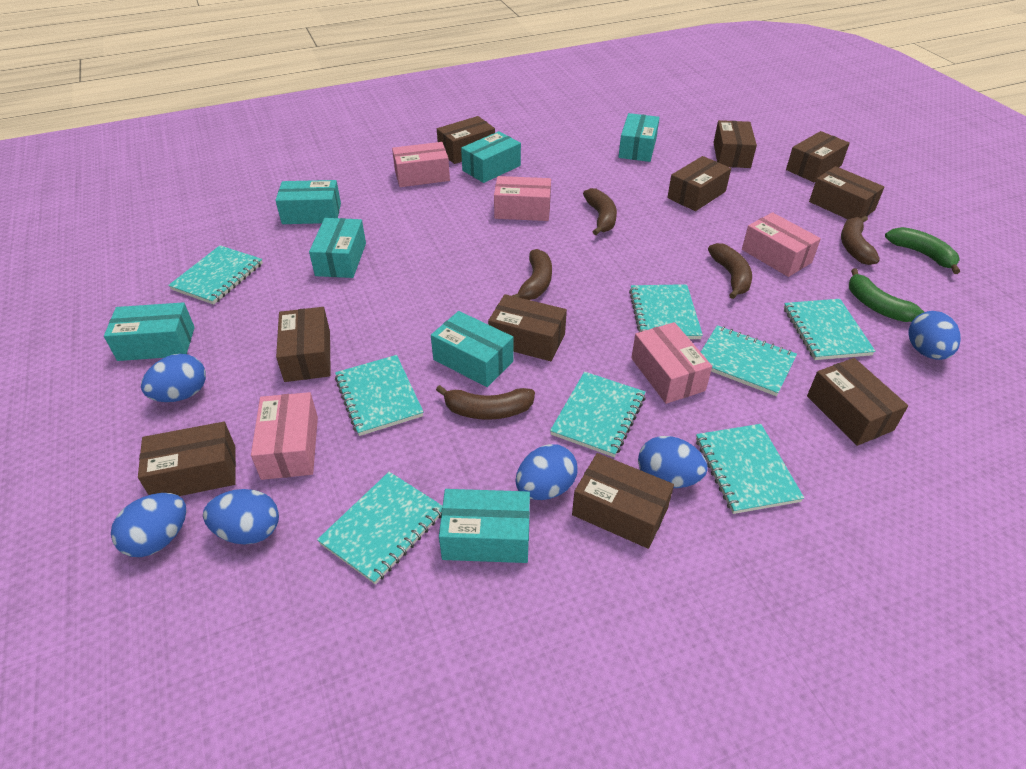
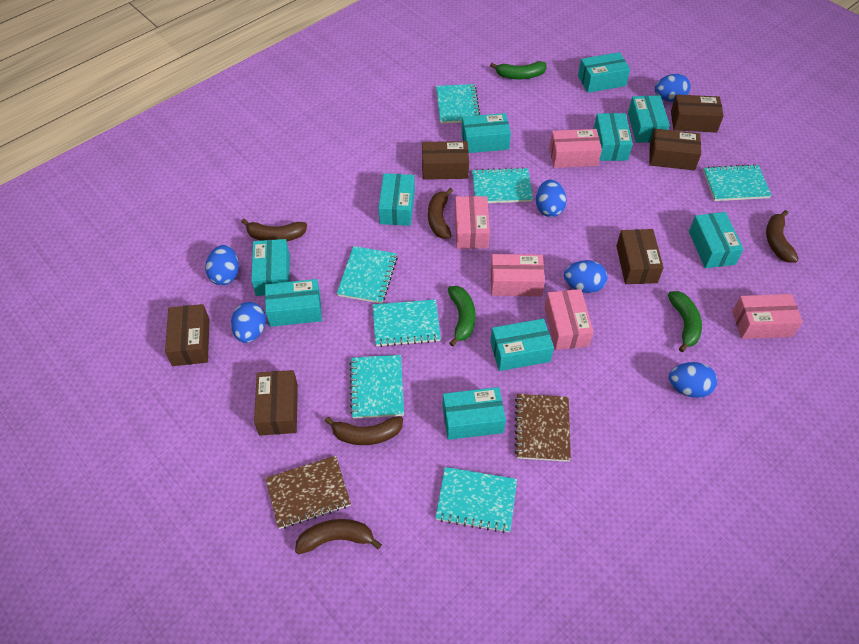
brown box: [138,422,236,496] [276,307,331,382] [437,116,495,164] [488,294,567,361] [572,453,674,549] [667,156,731,211] [713,120,757,168] [786,131,850,183] [807,358,908,446] [809,166,884,219] = 10 -> [165,304,210,366] [254,370,298,435] [422,141,469,180] [616,229,664,284] [649,129,701,170] [671,95,724,133] = 6
brown notebook: none = 0 -> [265,456,351,529] [515,394,571,462] = 2
green banana: [849,268,924,322] [885,227,960,274] = 2 -> [448,286,476,347] [490,61,547,79] [668,291,702,352] = 3
turquoise box: [104,302,195,361] [275,180,341,224] [309,218,366,278] [431,311,513,387] [439,489,530,563] [461,131,521,183] [619,113,660,162] = 7 -> [251,239,290,296] [265,279,322,327] [378,173,415,226] [443,387,506,440] [461,113,511,153] [490,319,554,371] [578,52,630,93] [594,113,633,161] [628,95,670,143] [689,212,744,268] = 10
turquoise notebook: [168,245,263,305] [317,472,443,584] [335,355,424,436] [550,372,646,457] [629,284,703,339] [696,424,804,514] [701,325,797,396] [784,299,876,360] = 8 -> [337,246,398,304] [349,355,404,419] [373,299,441,347] [435,467,517,533] [436,84,480,124] [472,167,533,203] [703,164,772,201] = 7

